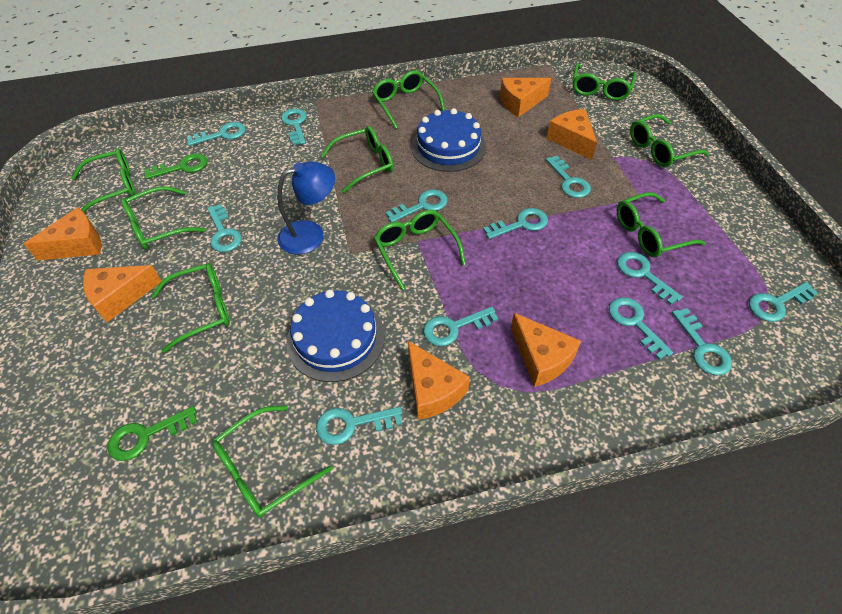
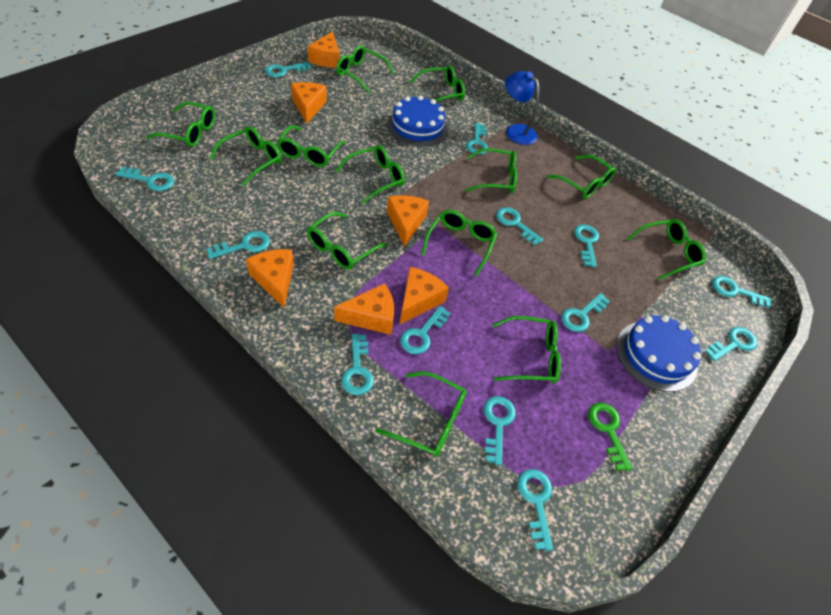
green glasses: [71,148,135,213] [121,186,206,250] [151,263,230,353] [212,406,332,518] [321,126,393,193] [372,70,445,129] [374,210,466,290] [573,63,636,101] [617,192,706,257] [630,114,709,167] = 10 -> [147,102,215,147] [209,126,282,187] [276,125,346,167] [307,212,387,270] [335,145,405,204] [336,45,395,93] [375,371,467,457] [410,65,465,102] [421,210,497,277] [466,148,517,193] [492,316,561,383] [546,155,616,199] [627,219,706,280] = 13
green key: [108,406,198,461] [144,153,207,179] = 2 -> [588,403,633,471] = 1
turquoise key: [187,122,246,146] [207,204,242,252] [281,109,307,145] [316,407,403,445] [386,190,448,223] [423,307,498,346] [483,208,548,239] [546,156,591,198] [609,297,673,360] [617,252,683,305] [672,308,732,376] [749,282,818,322] = 12 -> [116,167,174,191] [206,231,270,259] [265,62,311,77] [341,334,374,395] [400,306,450,354] [466,123,488,155] [483,396,516,465] [496,207,543,245] [517,469,553,551] [561,293,610,332] [574,224,599,267] [705,327,757,361] [712,276,772,308] = 13

